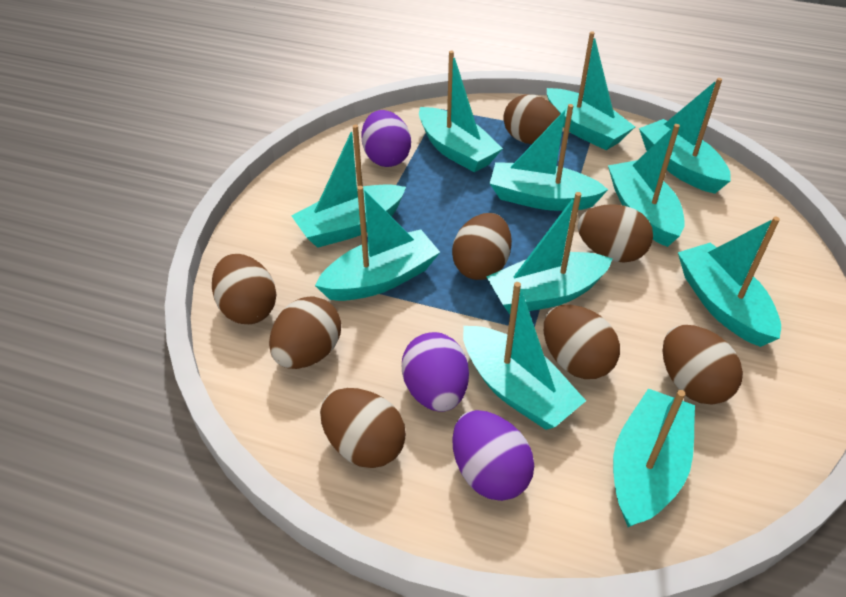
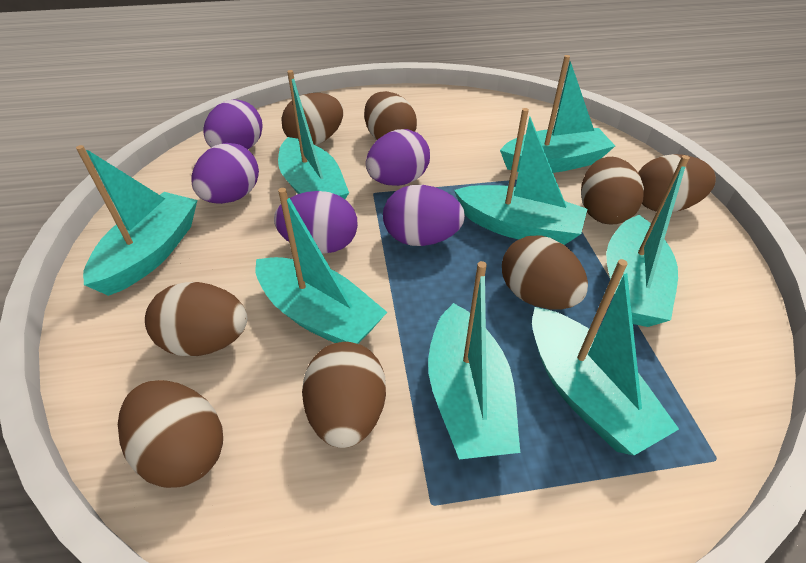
purple egg: [361,110,411,167] [402,332,469,412] [452,410,534,501] = 3 -> [191,143,259,204] [203,99,263,149] [274,191,358,254] [366,129,430,186] [383,185,465,246] = 5
turquoise boat: [291,124,406,248] [315,186,440,301] [419,51,503,172] [463,282,586,430] [486,192,613,314] [489,104,608,211] [547,31,635,150] [608,124,685,247] [613,388,695,527] [639,78,731,194] [678,217,781,347] = 11 -> [76,145,197,296] [255,188,387,344] [278,70,349,199] [428,261,520,459] [454,108,587,245] [500,55,615,173] [532,259,679,455] [606,155,690,327] = 8

